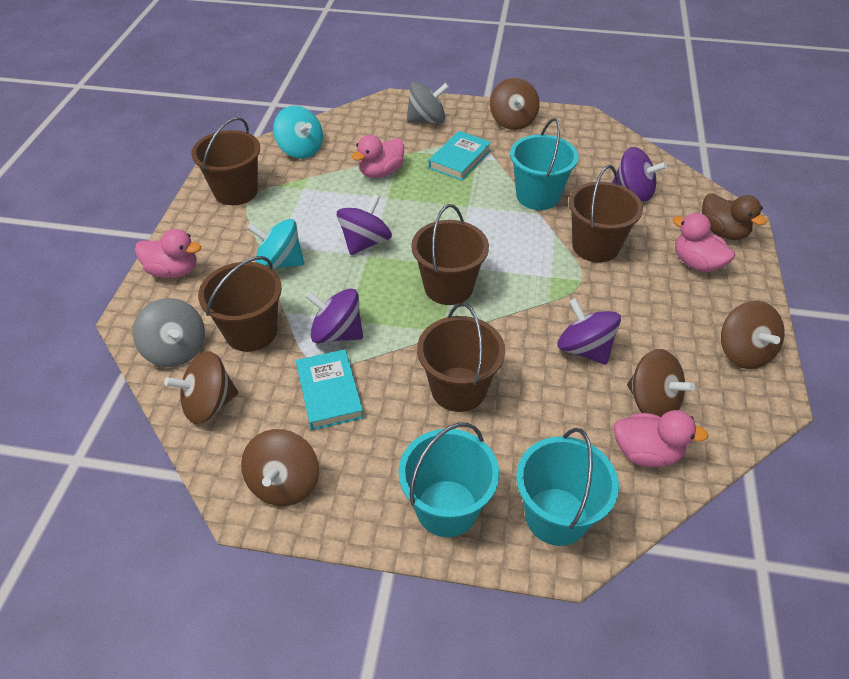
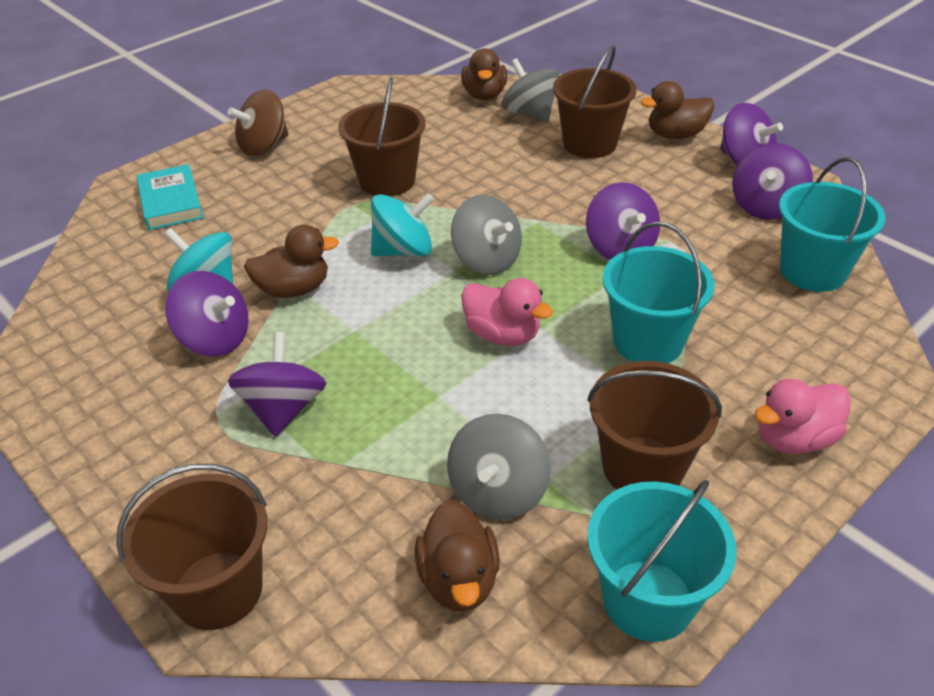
brown bucket: [191,117,260,205] [198,256,282,352] [411,204,489,305] [417,303,505,412] [569,165,643,263] = 5 -> [116,464,268,630] [338,77,425,197] [553,45,636,158] [587,361,722,490] = 4
brown duck: [702,193,767,240] = 1 -> [244,225,339,298] [415,500,500,612] [461,48,507,100] [641,81,714,139] = 4
brown spinning top: [164,351,238,424] [241,429,319,506] [490,78,539,130] [627,349,695,417] [721,301,785,369] = 5 -> [228,90,288,156] = 1
grey spinning top: [132,298,205,367] [407,82,449,124] = 2 -> [447,414,551,520] [451,195,522,275] [501,58,559,122] = 3
pink duck: [135,229,201,278] [352,135,404,178] [614,410,709,467] [672,213,735,272] = 4 -> [461,278,553,346] [754,379,851,454] = 2
purple spinning top: [305,288,363,344] [337,194,392,255] [557,298,621,365] [612,147,667,202] = 4 -> [165,271,248,357] [228,332,326,437] [586,182,660,260] [720,103,783,165] [732,143,813,220] = 5
turquoise book: [296,349,364,430] [429,131,491,181] = 2 -> [136,164,203,230] = 1

